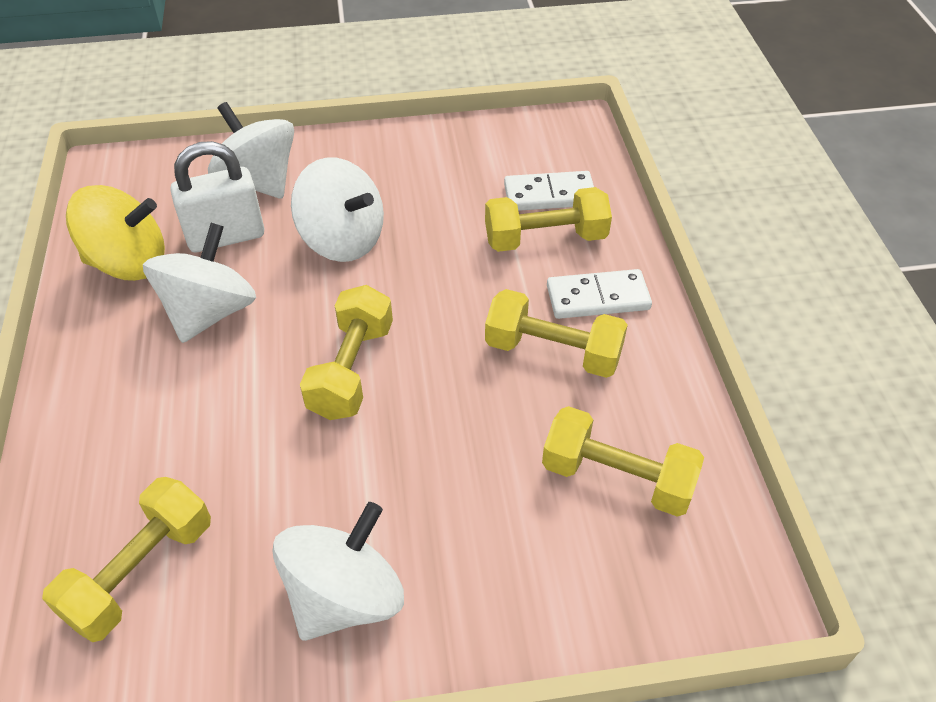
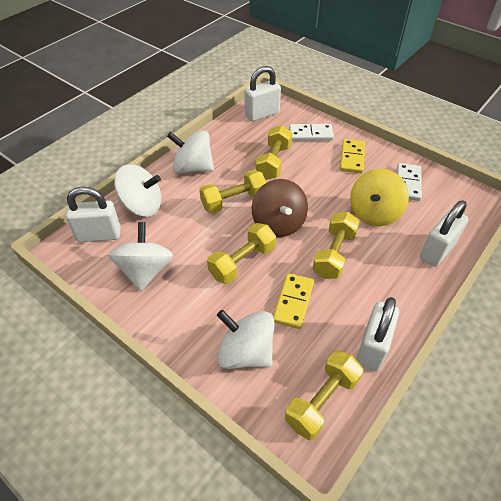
brown spinning top: none = 0 -> [252,179,308,237] = 1
white padlock: [171,141,265,252] = 1 -> [66,187,121,242] [244,66,281,121] [356,297,399,372] [420,200,468,267] = 4
yellow domino: none = 0 -> [273,273,314,329] [340,139,365,173] = 2

